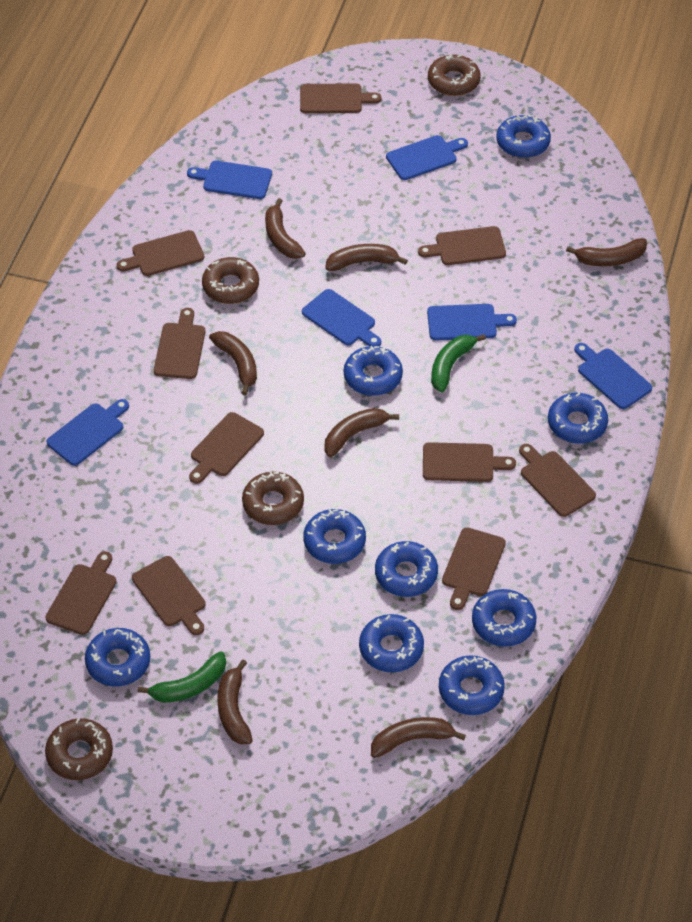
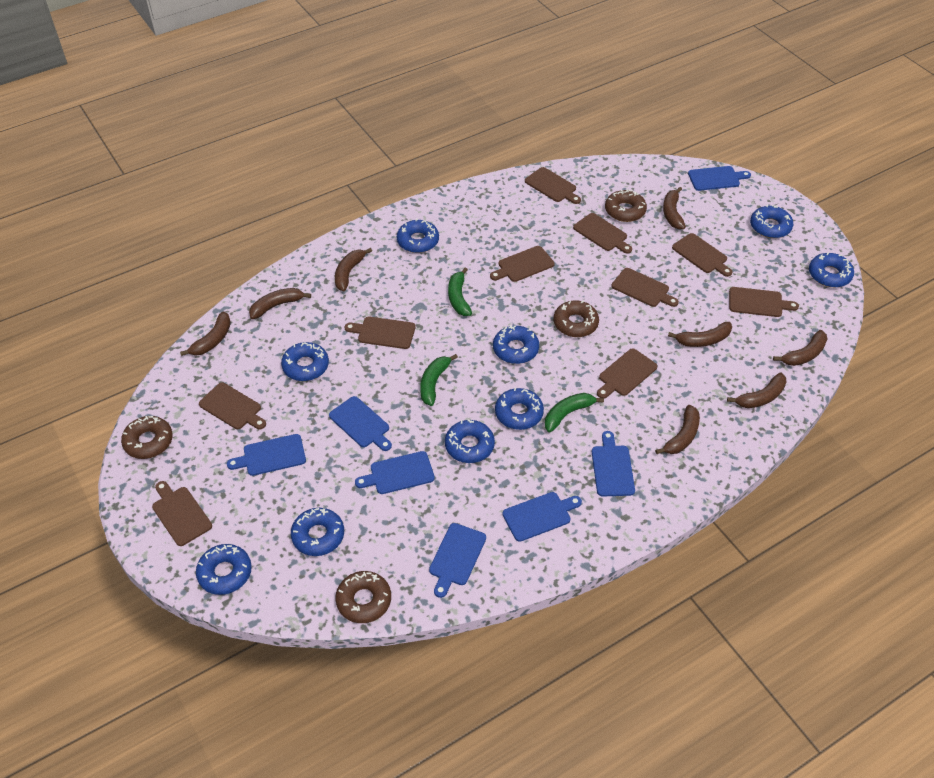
blue cutting board: [47,399,129,466] [187,161,272,199] [302,289,381,346] [386,135,468,180] [427,304,517,341] [574,343,652,409] = 6 -> [227,434,306,476] [329,396,392,451] [355,451,435,494] [429,523,486,598] [502,492,582,542] [592,431,635,497] [688,166,751,191] = 7
brown banana: [209,331,257,395] [217,660,253,744] [265,198,306,259] [324,408,399,457] [325,244,408,271] [371,717,466,758] [566,238,647,266] = 7 -> [180,311,231,356] [249,288,311,319] [335,248,372,291] [655,405,700,454] [663,187,686,230] [668,322,732,347] [727,373,786,408] [773,330,828,366] = 8
green banana: [138,651,226,703] [431,334,486,392] = 2 -> [420,354,458,406] [448,268,472,316] [545,393,604,432] = 3

